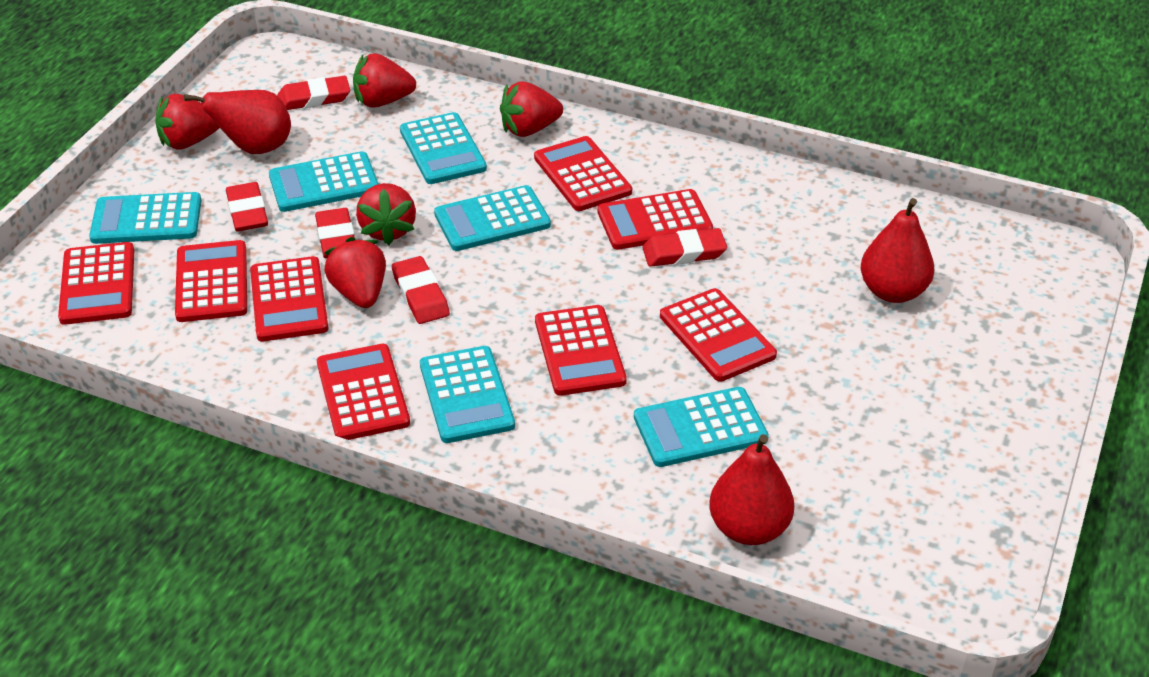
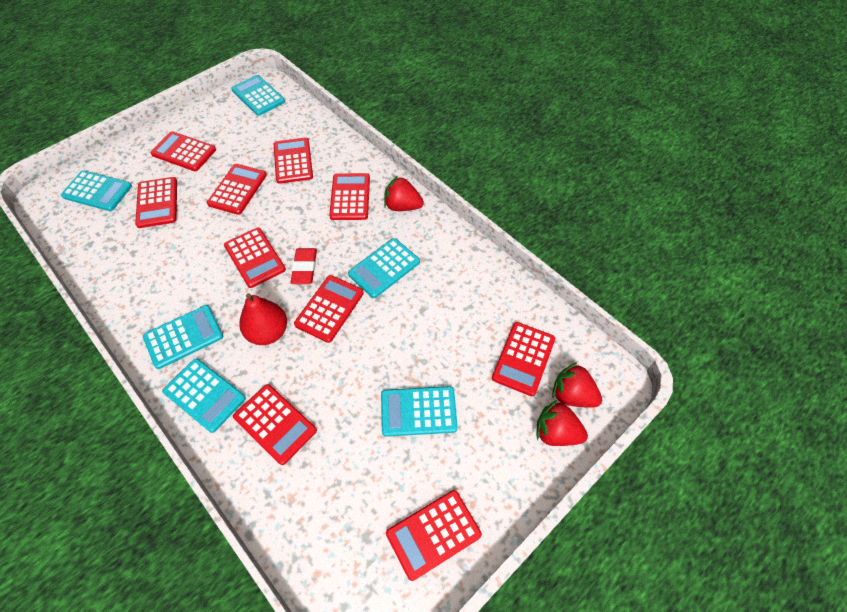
red calculator: [58,242,134,325] [175,240,247,322] [250,256,329,342] [317,344,410,440] [534,136,632,211] [535,305,627,396] [597,189,713,250] [660,288,777,382] = 8 -> [135,177,177,228] [151,131,216,171] [207,164,267,215] [224,227,286,288] [233,384,317,465] [274,138,313,184] [294,275,364,343] [329,173,370,220] [386,490,482,581] [492,322,555,396] = 10
red eraser: [226,182,268,231] [277,76,350,110] [315,208,355,258] [392,256,450,324] [642,228,727,267] = 5 -> [290,248,317,284] = 1
red pear: [184,90,291,154] [709,434,794,545] [861,198,934,303] = 3 -> [239,293,287,345] = 1
red strawberry: [155,94,220,150] [324,237,386,308] [353,53,416,108] [356,183,416,245] [500,81,563,137] = 5 -> [384,176,424,211] [536,400,588,446] [552,362,602,408] = 3

